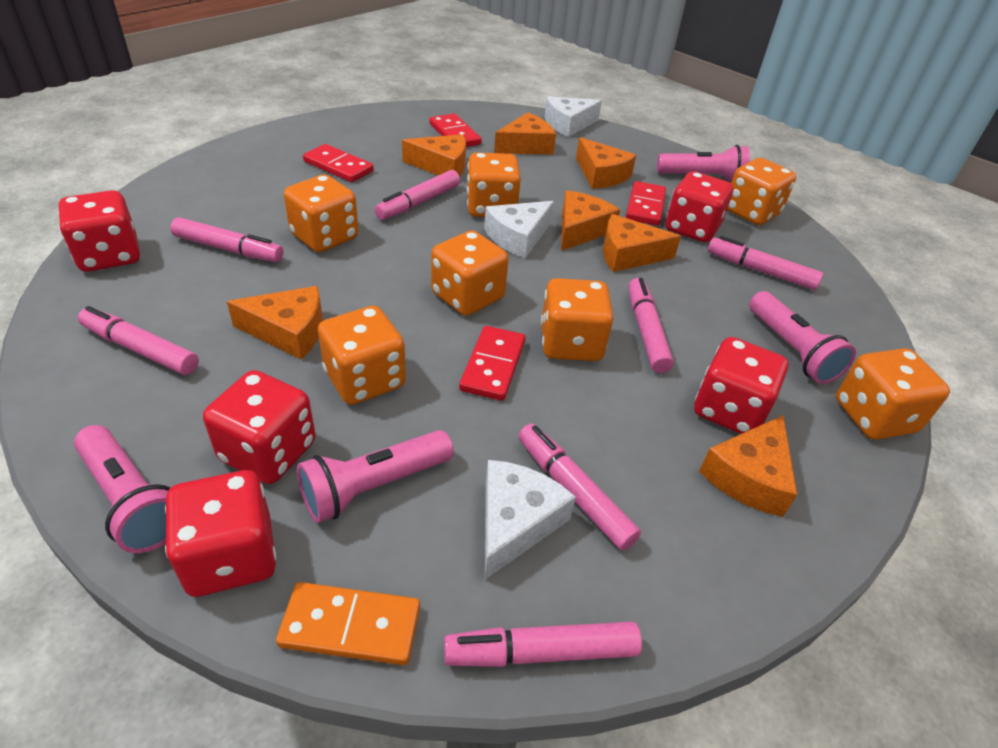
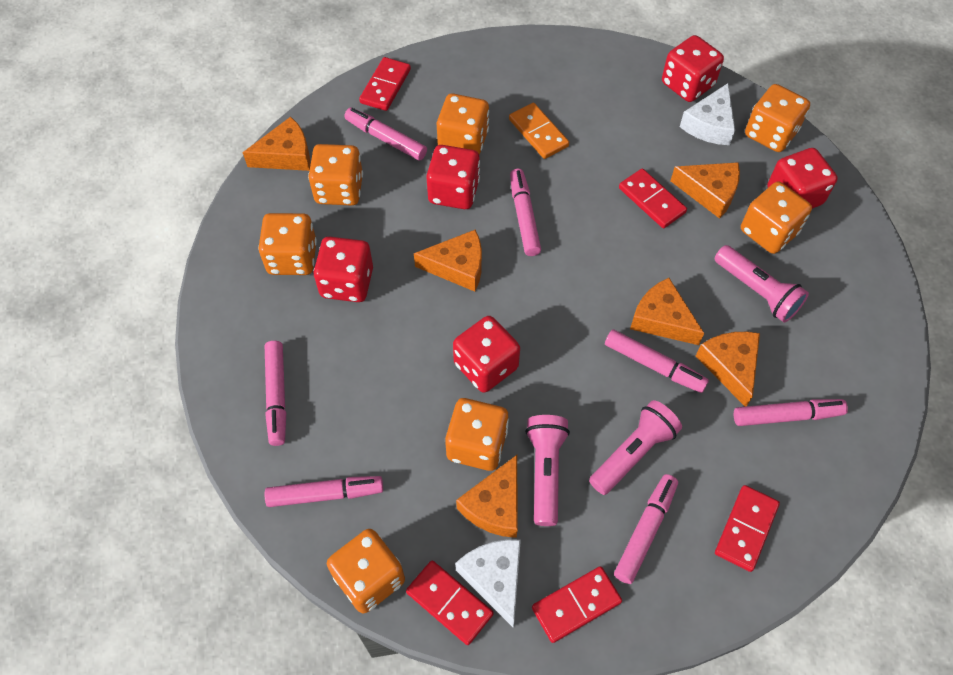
orange cheese: [227,286,323,360] [402,134,466,177] [494,112,556,154] [561,190,620,251] [576,137,636,189] [603,214,681,272] [699,415,798,517] = 7 -> [242,117,310,171] [414,229,482,292] [456,455,518,538] [630,278,704,345] [670,162,740,219] [696,332,760,407] = 6
pink flashlight: [74,425,170,553] [297,430,454,523] [657,145,750,182] [749,291,856,384] = 4 -> [525,415,570,526] [589,400,682,495] [715,245,809,323] = 3
red domino: [303,144,374,182] [429,113,482,147] [459,326,526,401] [626,181,666,226] = 4 -> [359,57,411,111] [406,561,493,645] [532,566,622,643] [619,168,687,228] [715,485,780,572] = 5
white cheese: [484,201,554,258] [485,460,576,579] [544,96,602,137] = 3 -> [455,540,521,627] [680,83,735,145] = 2

